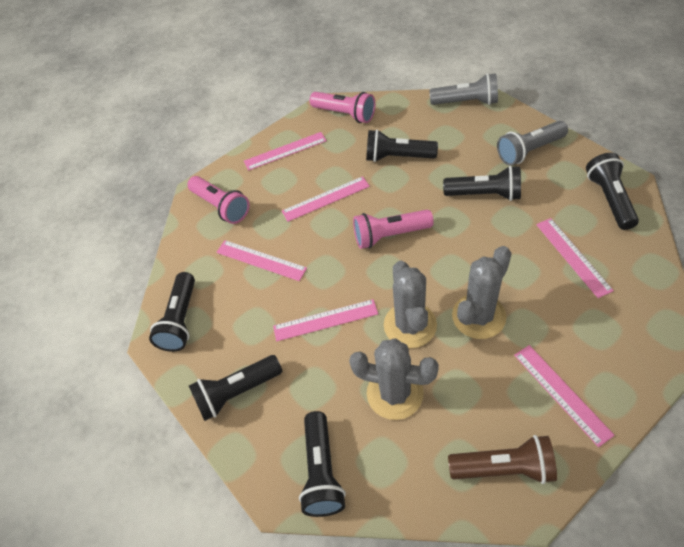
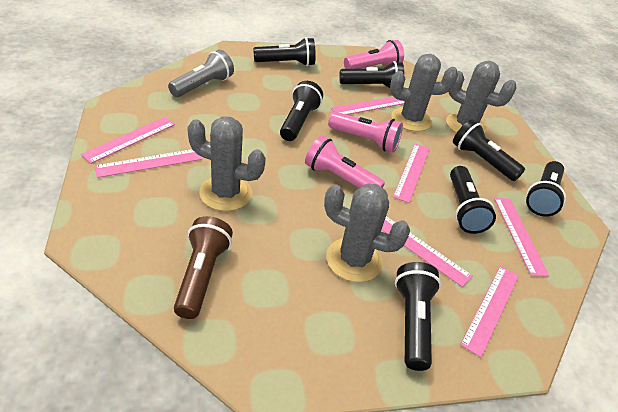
black flashlight: [149,272,195,352] [189,355,282,421] [299,411,346,517] [366,129,438,162] [443,166,521,201] [586,153,639,230] = 6 -> [253,37,316,66] [280,81,323,141] [339,61,404,88] [395,262,441,371] [450,166,496,234] [453,119,525,181] [526,161,566,217] = 7
grey cactus: [349,338,439,420] [384,261,437,348] [452,246,512,339] = 3 -> [187,116,266,211] [324,183,410,282] [390,54,458,131] [446,61,517,133] = 4
grey flashlight: [429,73,498,105] [497,121,568,166] = 2 -> [168,50,234,97] = 1
pink ruler: [216,240,307,281] [244,132,327,171] [273,299,378,341] [282,176,370,222] [514,345,615,447] [536,218,614,298] = 6 -> [81,117,175,164] [95,149,202,178] [331,97,405,115] [382,216,472,287] [393,144,430,203] [460,266,519,357] [494,198,549,277] = 7

